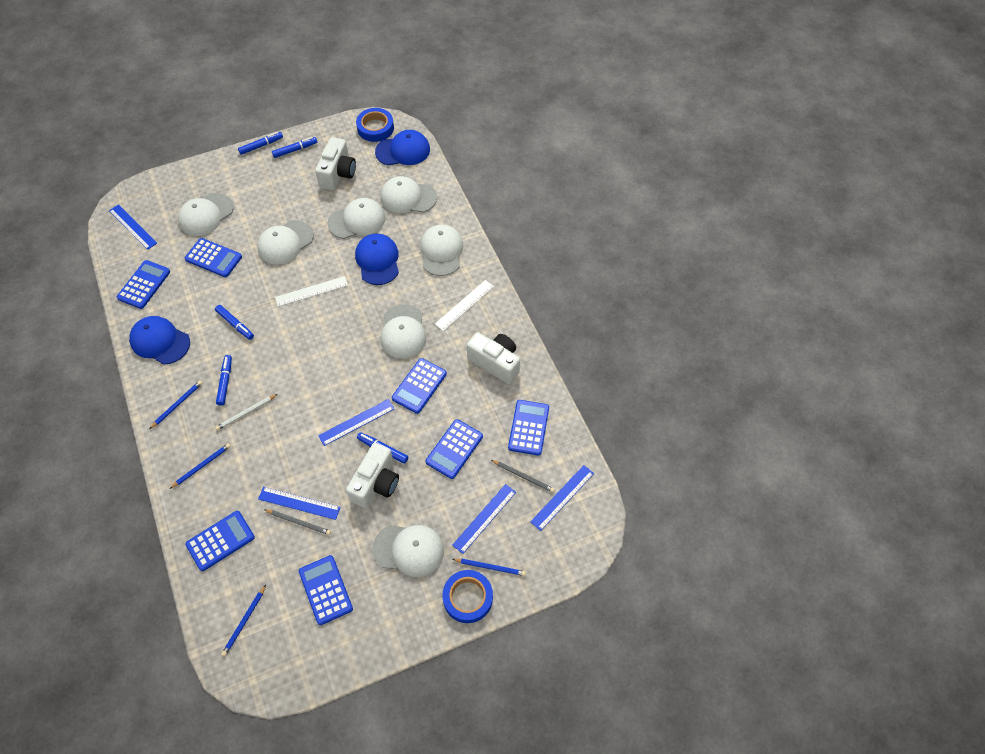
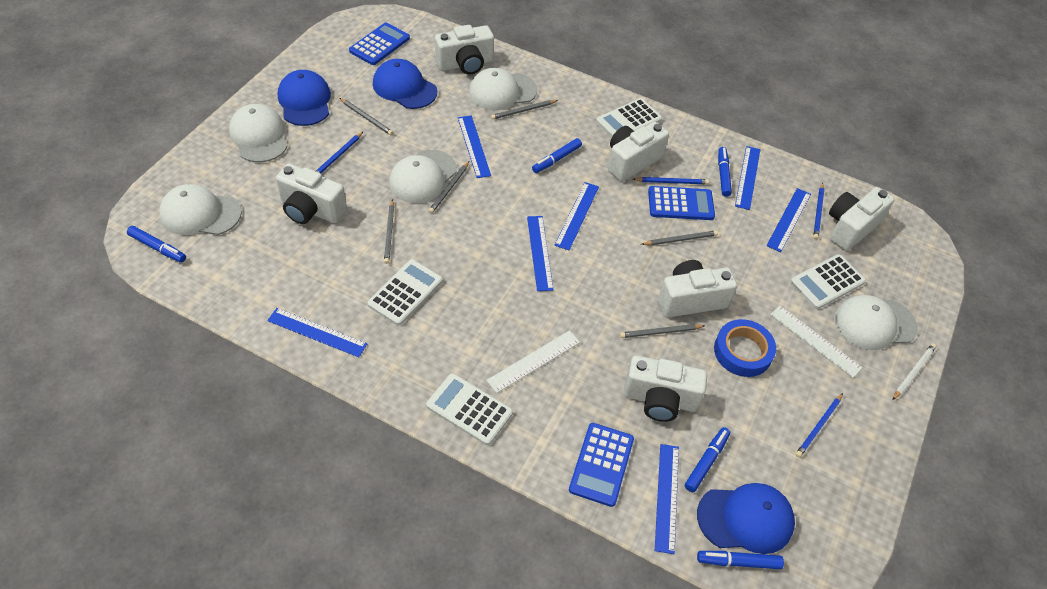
blue calculator: [117,260,170,309] [184,238,242,277] [185,511,255,571] [299,555,353,625] [392,358,447,414] [426,419,483,479] [508,400,549,456] = 7 -> [349,22,410,65] [569,423,634,507] [648,186,715,220] = 3
blue ruler: [109,204,157,250] [258,487,341,520] [318,399,394,446] [452,484,516,554] [530,465,594,531] = 5 -> [267,308,367,357] [458,115,491,178] [527,216,554,291] [555,182,599,250] [655,444,679,554] [735,146,760,210] [766,188,811,252] = 7
blue tape: [356,108,394,142] [442,570,493,623] = 2 -> [714,319,776,377] = 1
grey pencil: [264,509,331,535] [491,460,555,492] = 2 -> [340,98,393,135] [384,199,394,264] [429,161,469,213] [491,100,558,120] [620,324,705,338] [641,231,718,245] = 6
white calculator: none = 0 -> [367,259,443,326] [426,373,513,445] [596,98,662,137] [790,254,866,309] = 4
white camera: [315,137,356,191] [346,443,399,508] [467,332,520,384] = 3 -> [276,164,347,224] [435,25,494,75] [608,122,669,182] [624,355,707,422] [658,260,737,318] [829,187,894,251] = 6
white cap: [178,193,234,236] [258,220,314,265] [328,198,385,239] [372,525,444,577] [380,176,437,213] [380,304,427,359] [420,225,463,276] = 7 -> [159,184,242,235] [229,104,288,163] [389,150,457,203] [469,68,537,110] [834,295,917,350] = 5

